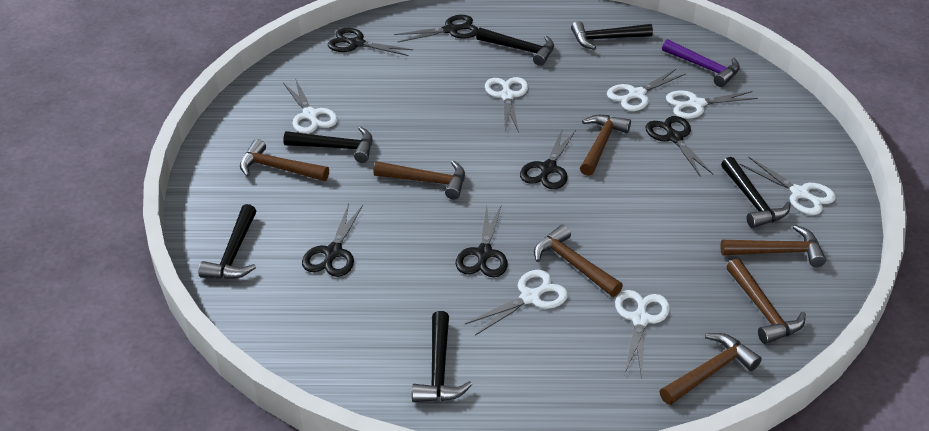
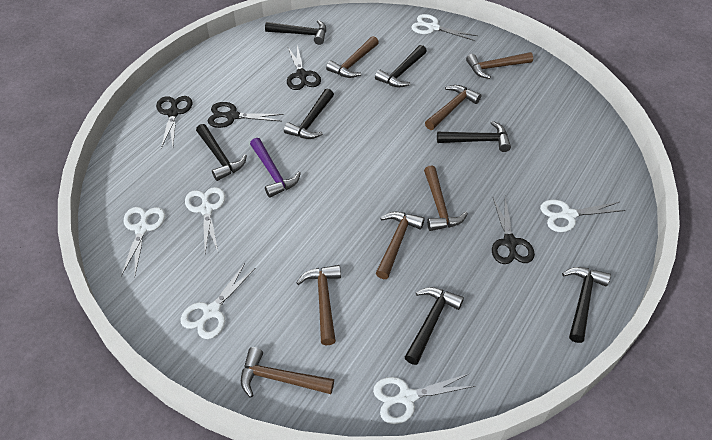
black hammer: [198,204,256,279] [283,127,372,163] [412,311,472,402] [476,28,554,66] [571,21,653,50] [721,157,791,228] = 6 -> [196,124,247,181] [265,20,326,45] [284,89,334,139] [375,45,427,88] [405,287,464,365] [437,121,511,152] [562,267,611,343] = 7
black scissors: [302,204,363,277] [328,28,413,56] [394,15,478,43] [456,204,508,277] [520,128,576,189] [646,116,713,177] = 6 -> [156,96,192,148] [208,102,284,128] [287,45,321,90] [492,197,535,264] = 4
white scissors: [283,78,338,134] [465,270,568,336] [485,77,528,133] [607,69,686,111] [615,290,670,379] [666,90,758,119] [739,156,836,215] = 7 -> [121,207,165,276] [181,263,255,339] [185,187,225,253] [373,373,475,424] [411,14,478,41] [540,200,625,232] = 6

